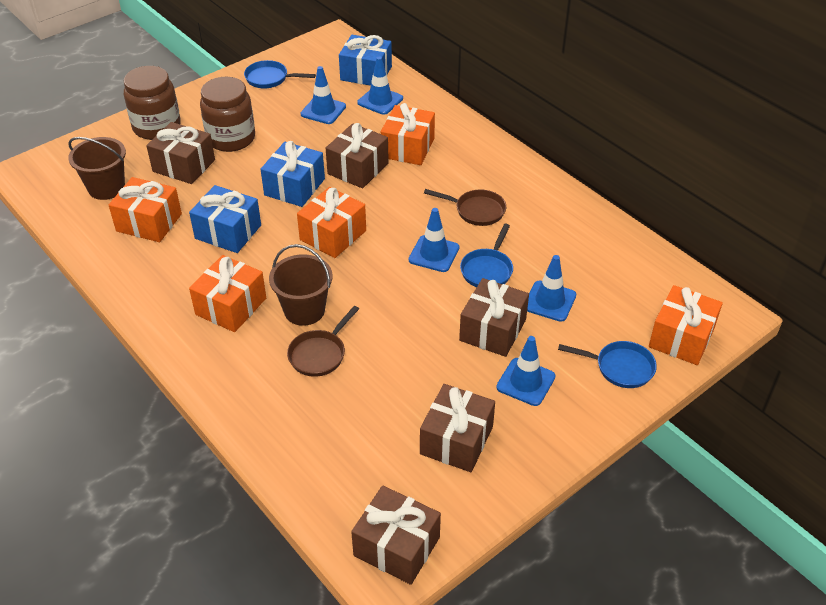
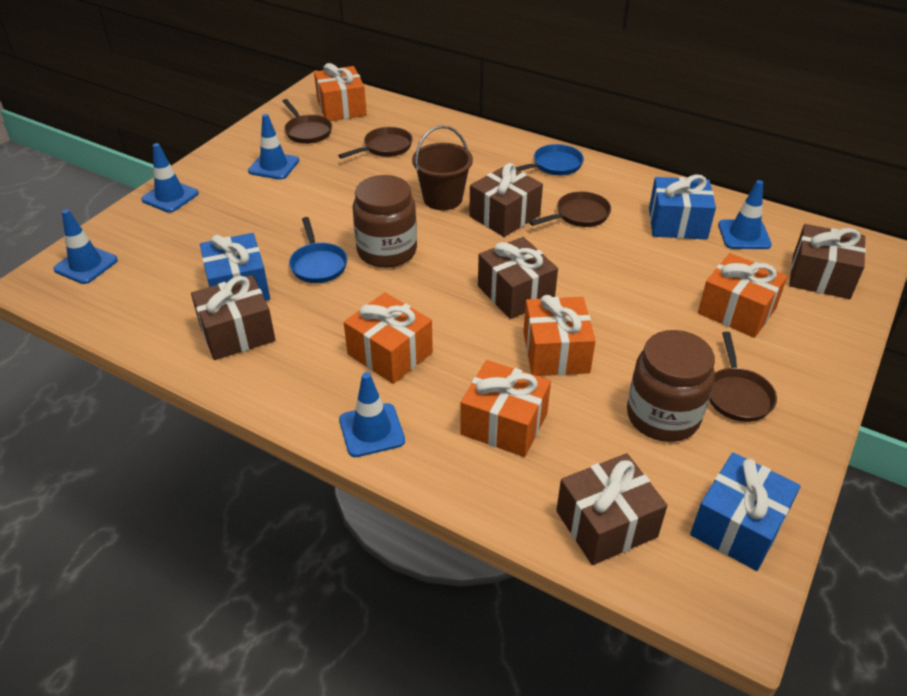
blue pan: [244,60,316,88] [460,224,513,287] [558,341,657,388] = 3 -> [289,217,347,283] [515,144,584,175] = 2
brown bucket: [68,137,126,200] [269,244,332,326] = 2 -> [412,126,473,210] = 1
brown pan: [287,306,359,377] [424,189,506,226] = 2 -> [282,99,332,144] [338,127,413,159] [529,191,611,227] [709,332,777,422] = 4

